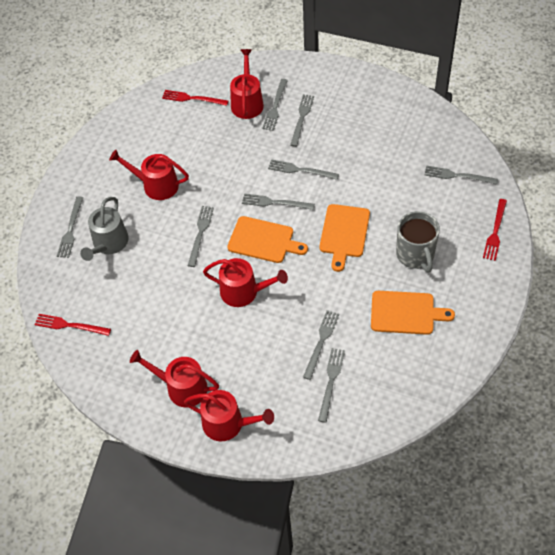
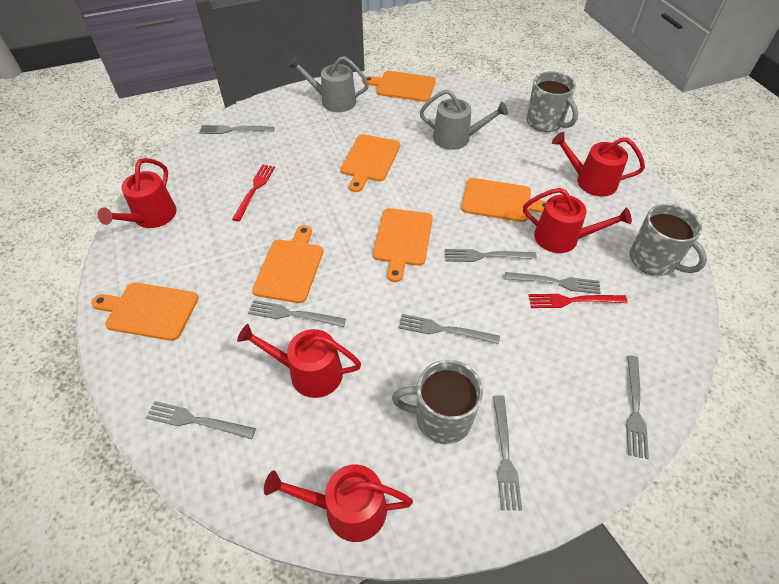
grey fork: [57,196,83,258] [188,206,214,267] [242,194,315,210] [262,79,288,131] [268,159,339,180] [290,94,314,147] [303,310,339,380] [318,348,345,423] [424,165,498,185] = 9 -> [146,401,256,439] [199,125,275,134] [248,300,346,327] [398,314,500,344] [445,249,537,262] [493,395,522,510] [505,272,601,294] [626,355,649,459] = 8
grey mug: [396,211,440,272] = 1 -> [392,360,483,444] [526,71,578,132] [629,203,707,276] = 3
grey watering can: [80,197,129,261] = 1 -> [289,56,369,112] [420,89,508,150] = 2
orange cutting board: [227,216,308,263] [319,204,370,272] [371,291,455,335] = 3 -> [91,283,198,341] [252,225,323,303] [341,134,400,192] [363,71,436,102] [373,208,433,282] [461,178,547,222] = 6
red fork: [35,314,111,336] [162,90,228,106] [483,199,507,261] = 3 -> [232,164,275,221] [528,294,628,308] = 2

